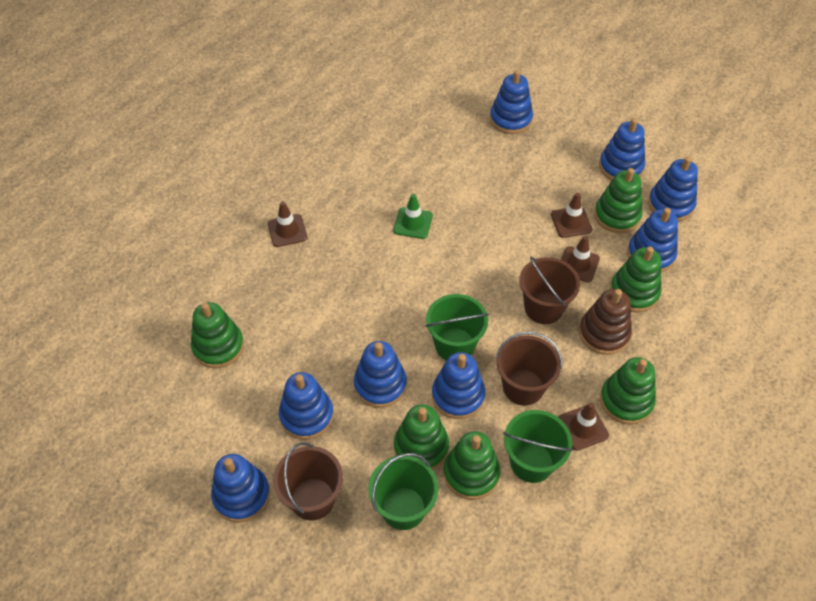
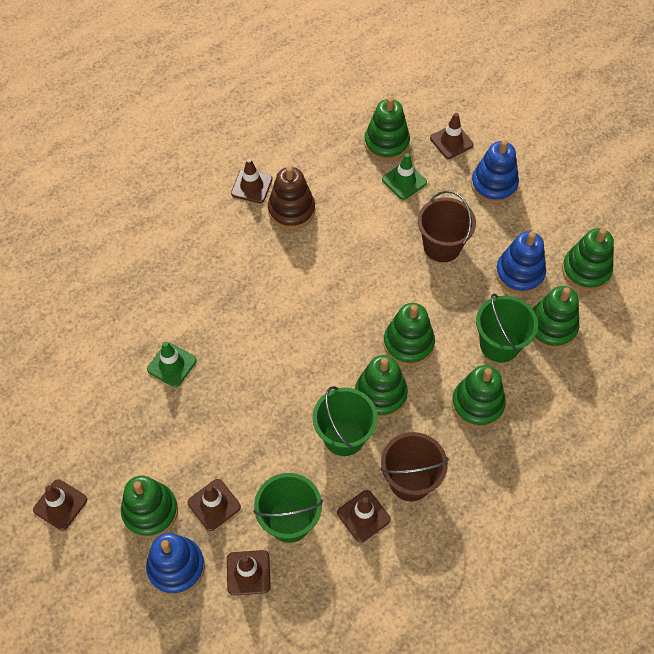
blue stacking toy: [211,454,270,523] [279,372,334,440] [354,341,407,408] [432,352,485,419] [490,70,533,134] [599,118,645,180] [627,208,678,272] [648,156,698,221] = 8 -> [146,533,205,596] [471,140,519,204] [496,231,546,294] = 3
brown bucket: [273,442,343,520] [496,332,562,406] [520,256,580,324] = 3 -> [380,432,449,501] [418,191,476,262] = 2
brown traffic cone: [268,201,307,247] [551,193,592,238] [558,402,609,451] [561,236,600,282] = 4 -> [33,479,87,531] [188,479,241,531] [227,550,271,595] [231,158,272,203] [337,490,391,543] [430,113,474,159] = 6
green stacking toy: [191,302,244,368] [394,405,449,470] [443,431,500,500] [594,168,643,233] [600,357,656,424] [610,247,662,312] = 6 -> [121,475,178,539] [355,355,408,418] [364,97,410,161] [384,303,435,366] [452,365,506,428] [533,286,579,349] [562,228,614,291] = 7
green traffic cone: [393,194,433,239] = 1 -> [147,341,197,387] [382,153,427,200] = 2

